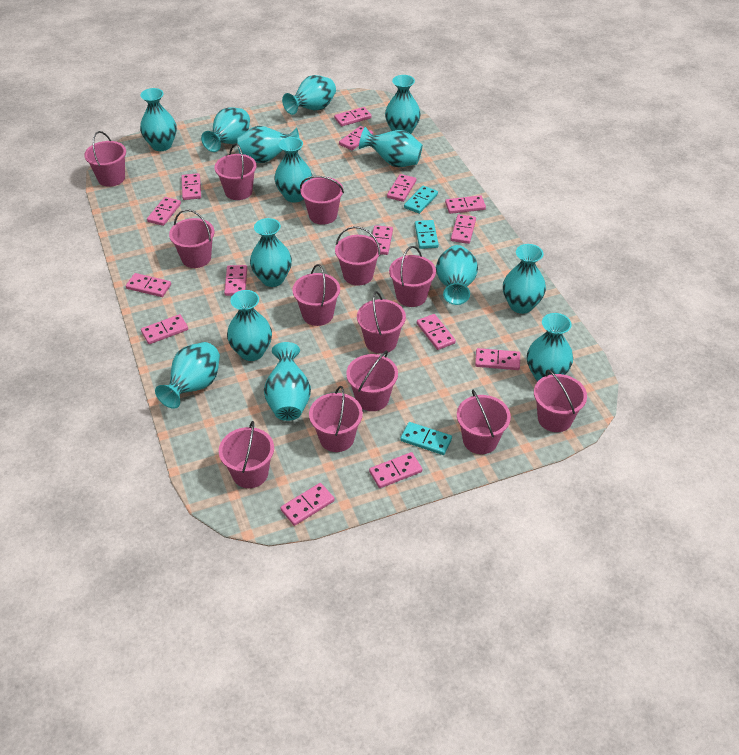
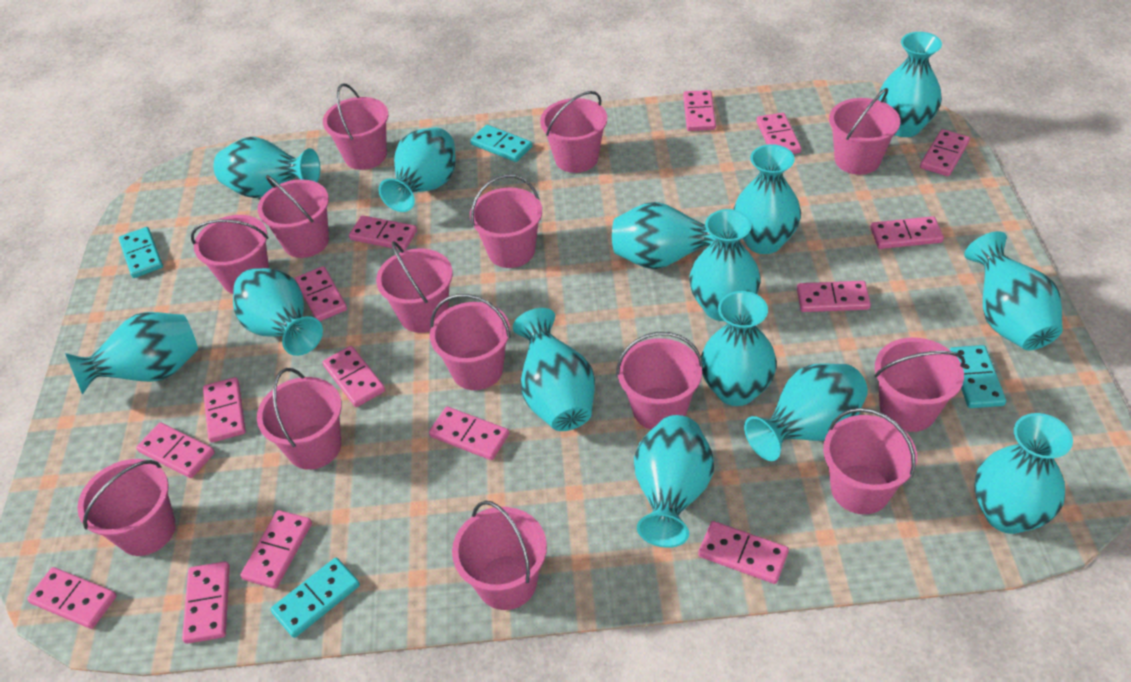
pink bucket: [84,131,126,187] [169,209,215,268] [215,144,256,200] [219,421,274,488] [293,264,340,326] [300,176,344,225] [309,386,363,452] [335,226,381,286] [346,350,398,411] [357,291,406,354] [389,246,436,307] [457,390,511,454] [534,369,587,432] = 13 -> [77,459,176,556] [191,215,269,294] [257,368,342,470] [258,175,329,258] [323,84,388,170] [376,241,453,333] [430,294,510,390] [452,500,547,610] [470,175,542,268] [540,91,607,173] [616,332,703,429] [823,408,917,514] [829,88,900,175] [874,337,965,432] = 14
turquoise domino: [400,422,452,455] [404,186,438,214] [415,220,439,249] = 3 -> [119,227,163,278] [270,558,360,638] [470,125,532,162] [949,345,1006,408] = 4

